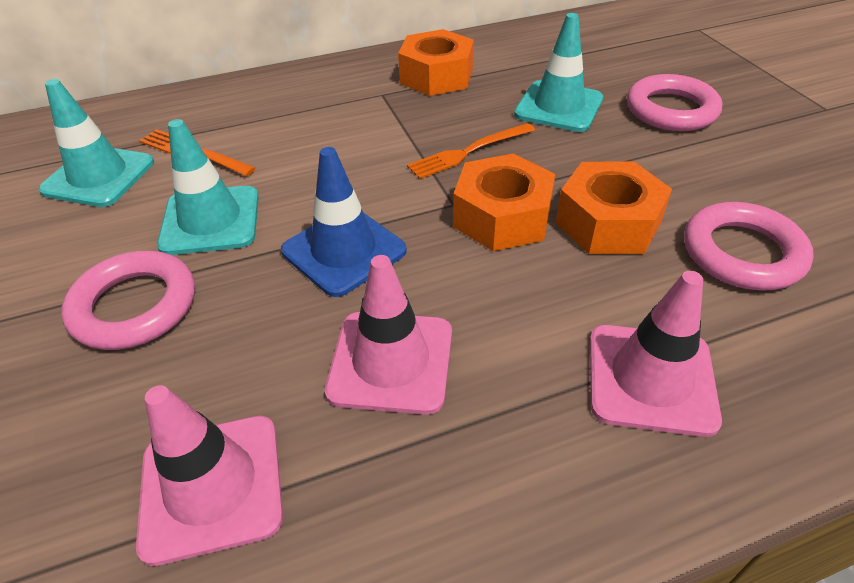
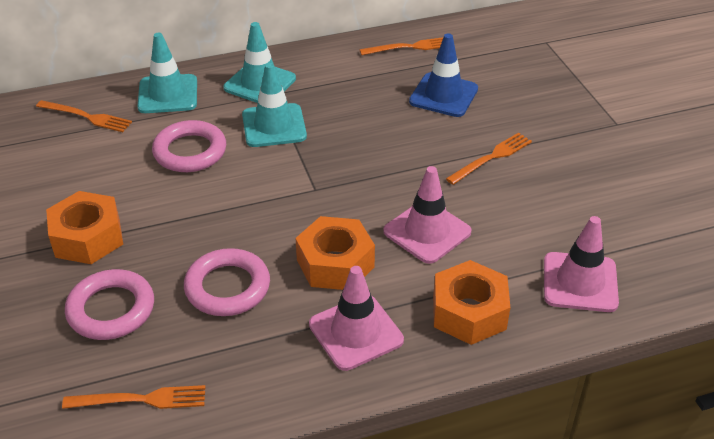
orange fork: [139,129,255,176] [407,123,535,179] = 2 -> [36,100,132,132] [62,385,206,409] [360,37,443,55] [446,132,532,185] = 4

